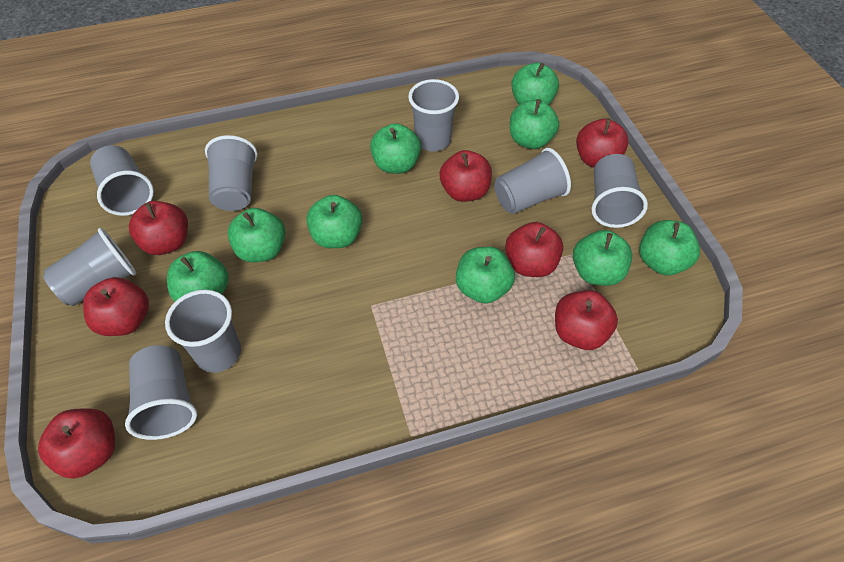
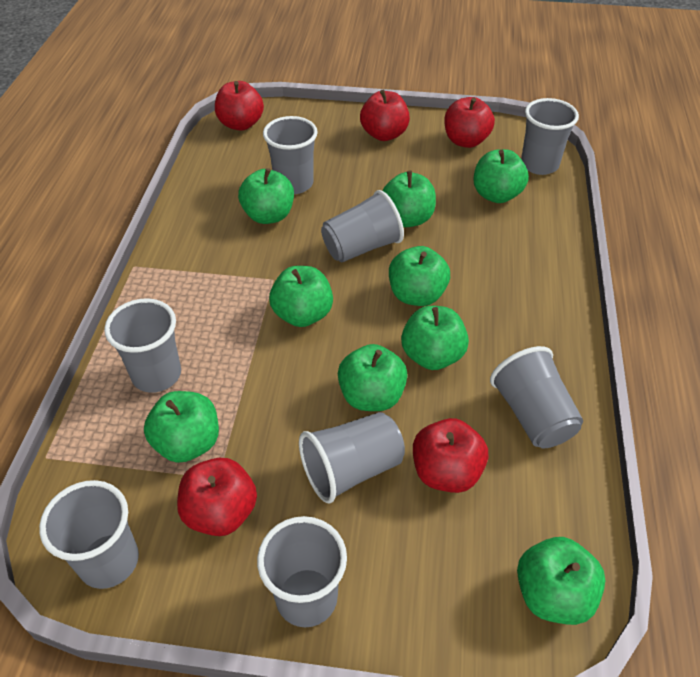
red apple: [38,408,115,479] [83,277,149,336] [129,201,188,255] [439,150,492,202] [505,222,563,277] [555,290,618,350] [576,118,629,167] = 7 -> [177,458,257,536] [215,81,264,131] [360,90,410,141] [413,418,488,493] [444,97,495,148] = 5

